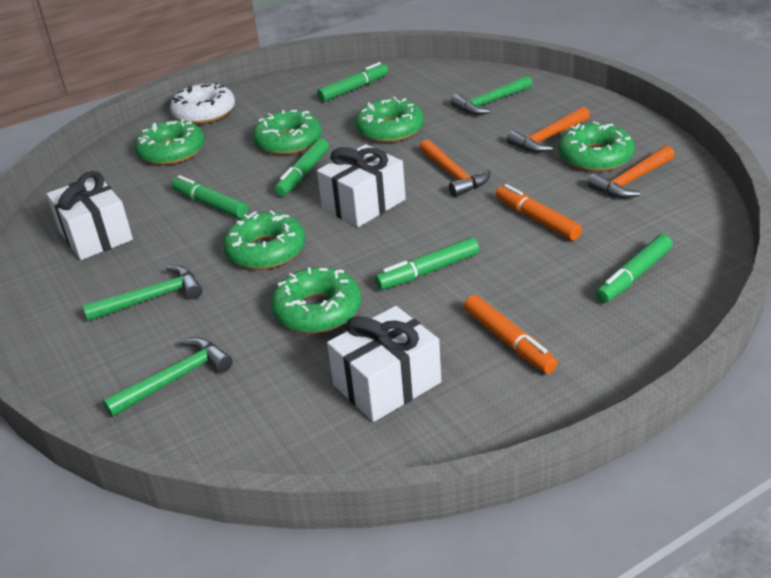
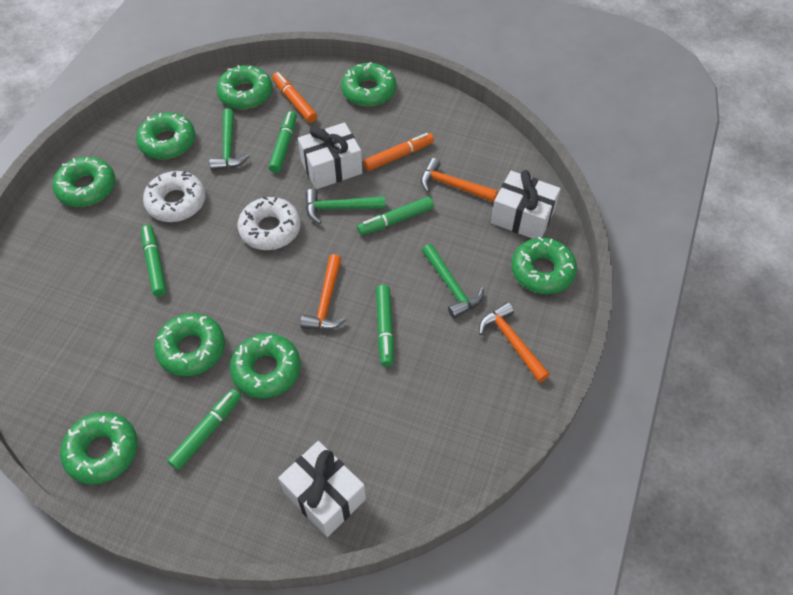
green donut: [135,118,205,165] [223,210,306,270] [253,110,322,155] [271,267,361,333] [355,97,424,142] [558,122,635,172] = 6 -> [53,157,115,207] [60,412,138,484] [136,112,195,159] [154,313,225,376] [216,65,272,109] [230,333,301,398] [341,62,396,107] [511,237,577,294] = 8
white donut: [170,82,235,124] = 1 -> [143,171,206,222] [238,196,301,250] = 2

